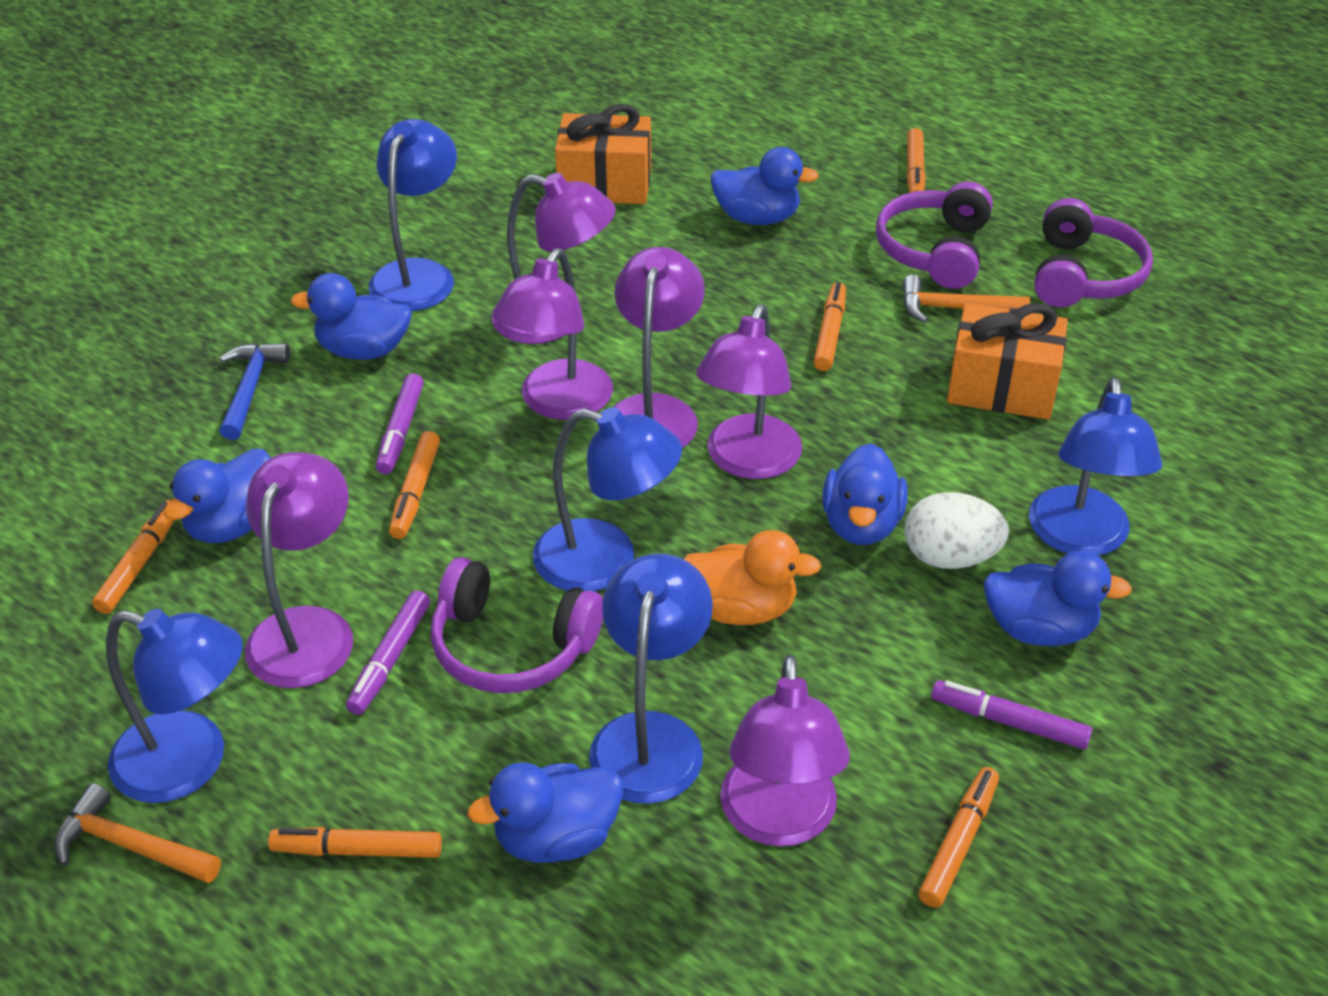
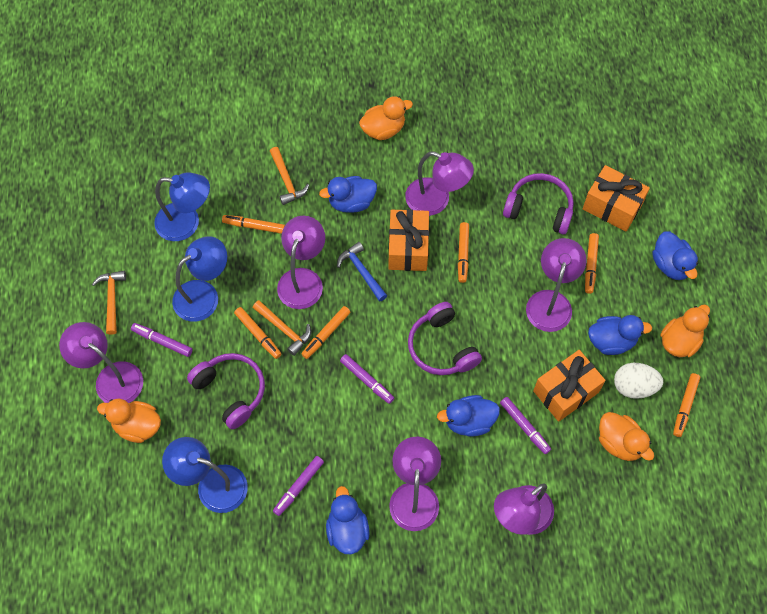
blue duck: [164,449,271,543] [291,273,412,360] [468,762,623,863] [710,147,819,225] [822,443,907,545] [983,551,1132,646] = 6 -> [319,176,377,213] [326,486,370,554] [437,395,500,437] [588,315,652,355] [652,231,698,280] = 5
blue lamp: [106,609,243,803] [369,119,457,311] [533,407,682,591] [589,554,713,804] [1029,377,1163,556] = 5 -> [154,173,210,241] [162,437,248,513] [172,236,227,322] = 3
orange duck: [684,530,822,625] = 1 -> [97,399,161,443] [359,96,413,140] [599,412,654,461] [660,304,710,357] = 4
orange gift: [555,104,651,204] [947,303,1068,420] = 2 -> [389,209,429,271] [533,350,606,422] [583,165,650,231] = 3
orange hammer: [54,783,221,883] [903,275,1030,323] = 2 -> [92,271,126,335] [253,300,311,356] [270,147,309,205] = 3
purple marker: [346,590,430,715] [376,374,424,474] [931,680,1092,749] = 3 -> [131,323,193,357] [273,456,324,516] [340,354,394,404] [500,397,551,454] = 4

